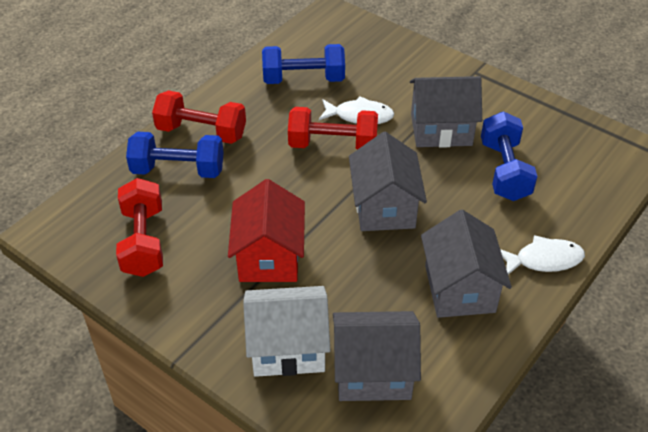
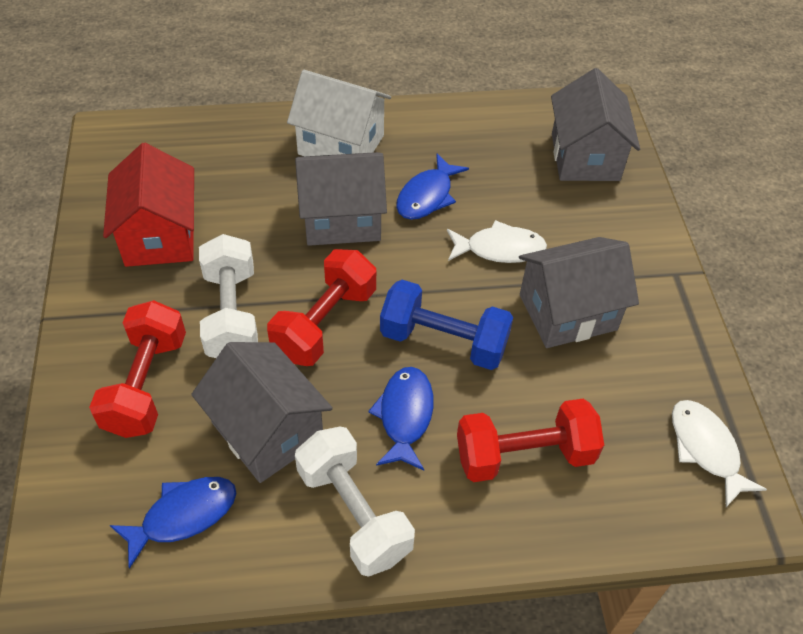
blue dumbbell: [126,132,224,178] [262,44,345,84] [481,112,538,201] = 3 -> [380,280,513,370] = 1
blue fish: none = 0 -> [110,477,236,569] [368,367,434,470] [396,154,469,220] = 3
white dumbbell: none = 0 -> [199,234,258,358] [295,427,415,577] = 2

